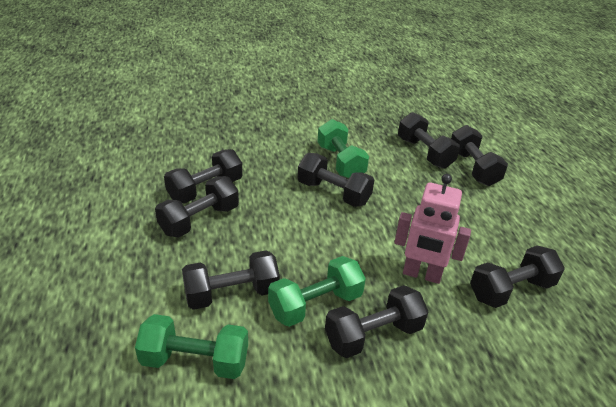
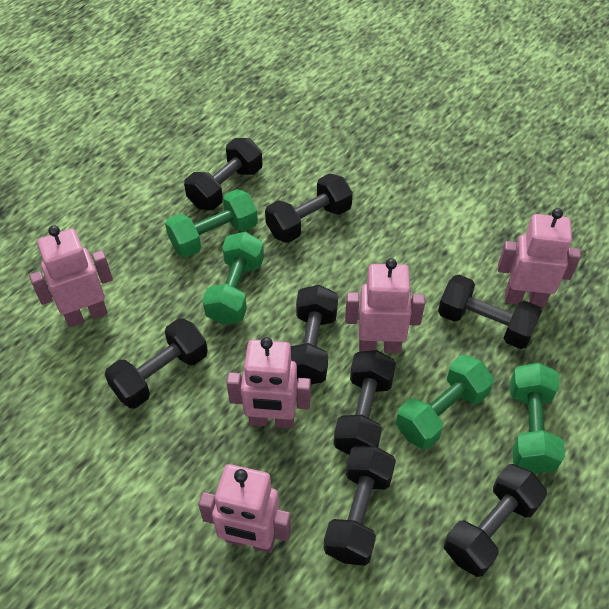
green dumbbell: [135,314,248,379] [268,256,366,327] [317,119,369,178] = 3 -> [165,189,258,258] [203,232,264,325] [396,355,494,449] [510,363,565,474] = 4
pink robot: [395,174,471,284] = 1 -> [29,225,113,327] [198,464,291,553] [226,337,311,428] [345,258,425,353] [498,208,581,307] = 5

